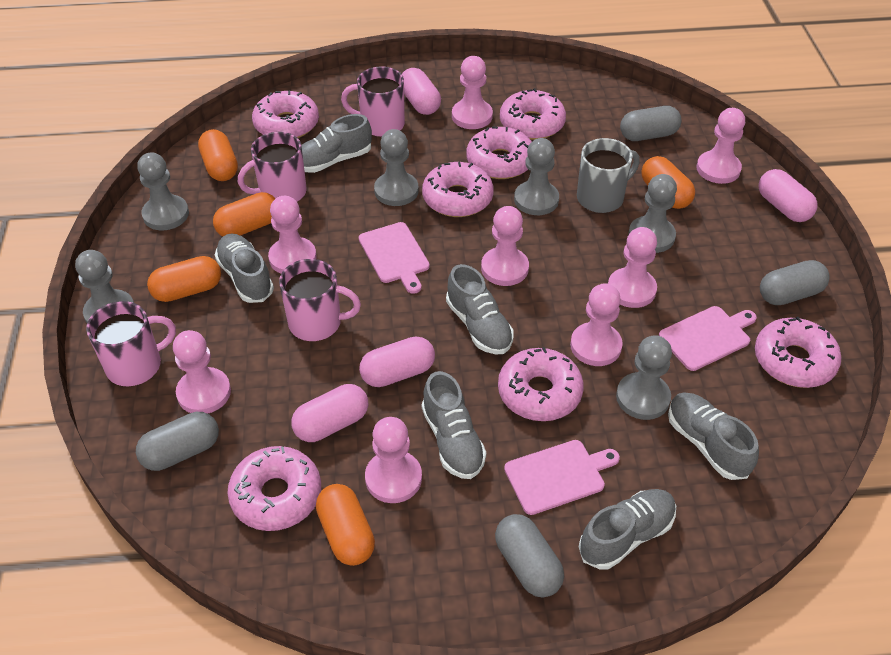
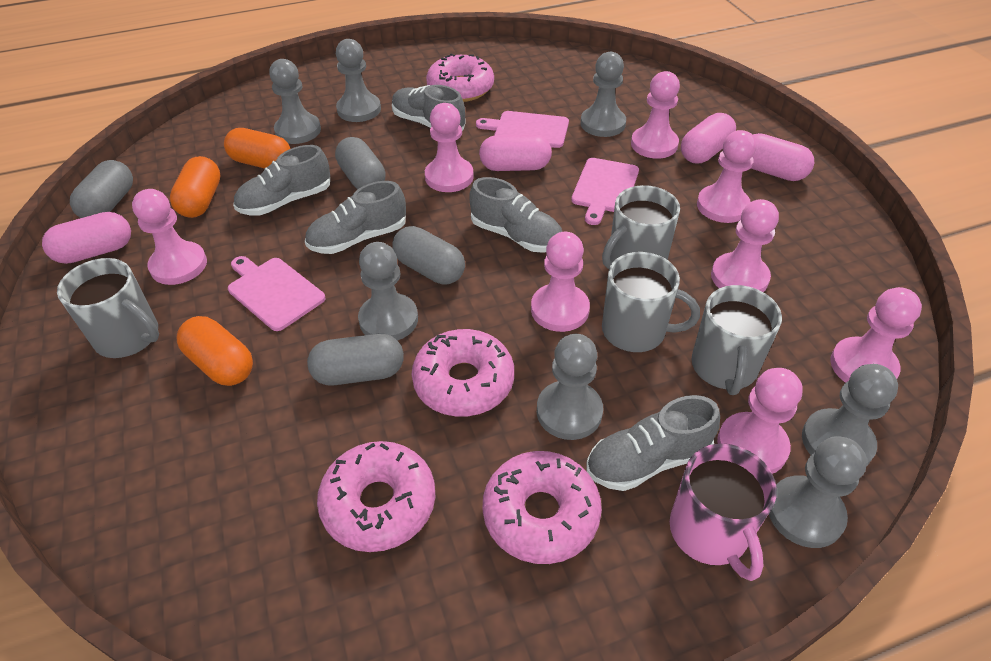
grey mug: [577,138,640,213] = 1 -> [57,258,159,358] [602,185,680,269] [602,252,700,352] [691,285,782,395] = 4
grey pawn: [75,250,134,323] [137,153,189,230] [374,129,419,206] [514,138,559,215] [616,335,672,420] [628,174,677,253] = 6 -> [269,59,321,144] [336,39,381,122] [358,242,418,340] [537,334,603,440] [581,52,626,137] [769,436,867,548] [802,364,898,466] = 7
grey shoe: [215,233,274,303] [301,114,372,173] [422,371,486,479] [446,264,514,355] [579,489,676,569] [668,392,759,480] = 6 -> [233,145,330,215] [305,181,406,254] [392,85,466,131] [469,177,562,253] [586,395,720,491] = 5
orange capsule: [147,256,221,302] [198,129,238,181] [213,192,276,236] [316,484,375,566] [641,156,695,209] = 5 -> [170,156,221,218] [177,316,253,386] [224,128,290,169] = 3
pink donut: [227,446,321,531] [252,91,319,138] [422,162,494,217] [466,126,532,179] [498,347,584,421] [500,88,566,140] [755,317,841,388] = 7 -> [317,441,435,552] [412,329,514,416] [426,53,494,102] [482,451,602,564] = 4
pink mug: [86,301,176,386] [238,132,307,202] [279,259,361,341] [341,67,405,137] = 4 -> [670,444,777,581] = 1

